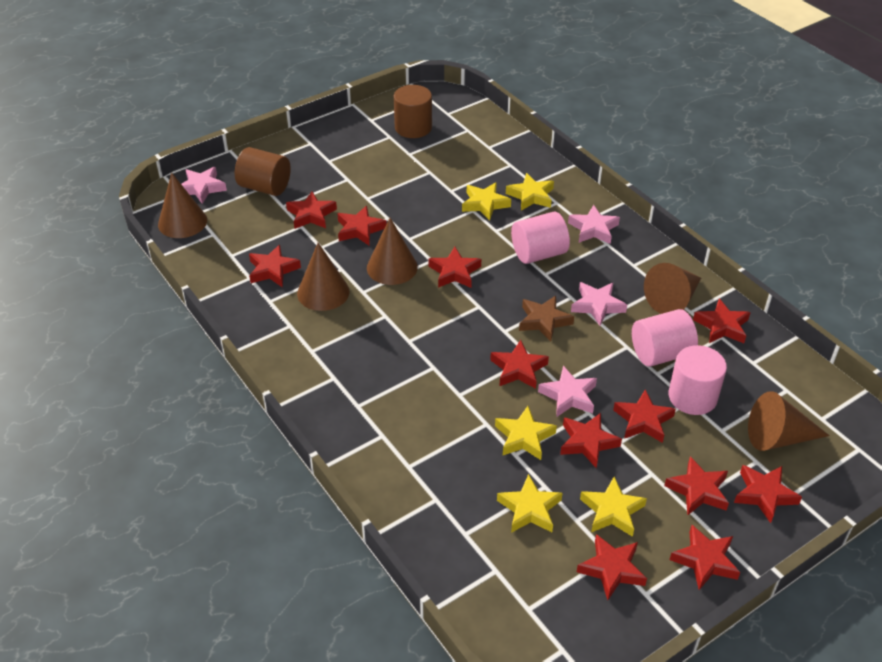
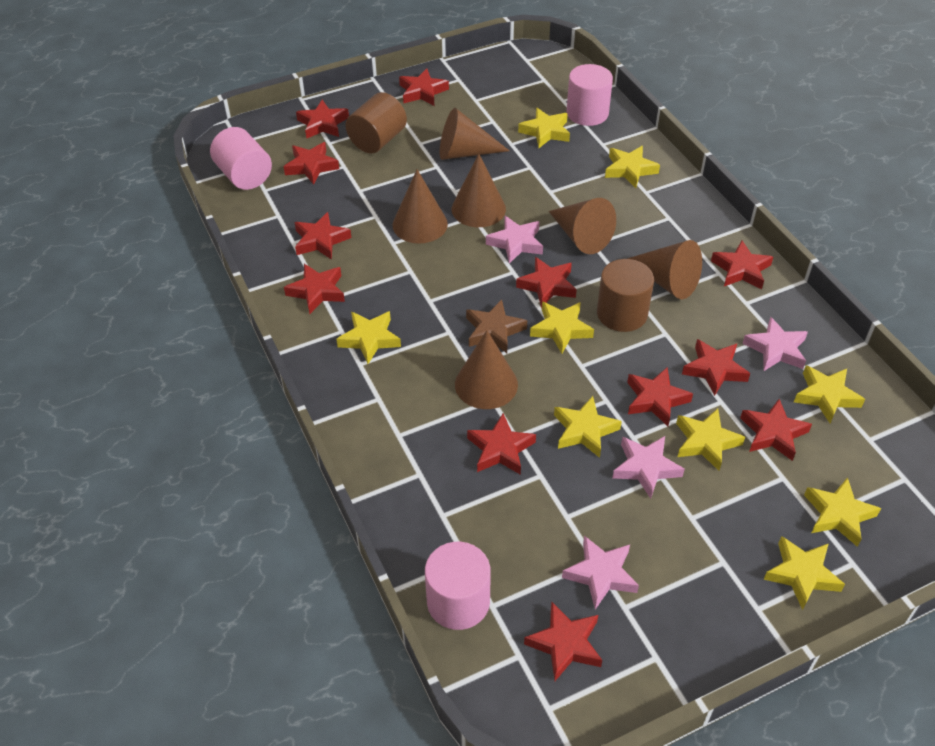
brown cone: [158,173,207,238] [297,243,350,311] [367,218,418,285] [644,263,701,314] [748,391,830,451] = 5 -> [393,169,448,244] [440,108,510,160] [452,154,506,227] [455,330,518,409] [549,198,616,254] [627,240,702,299] = 6
yellow star: [462,182,511,221] [495,406,557,460] [497,474,563,533] [506,173,554,211] [580,477,647,537] = 5 -> [336,311,401,364] [518,108,570,148] [530,301,594,354] [554,396,622,458] [605,146,660,188] [676,408,745,471] [764,536,845,610] [794,365,865,423] [804,477,881,547] = 9

